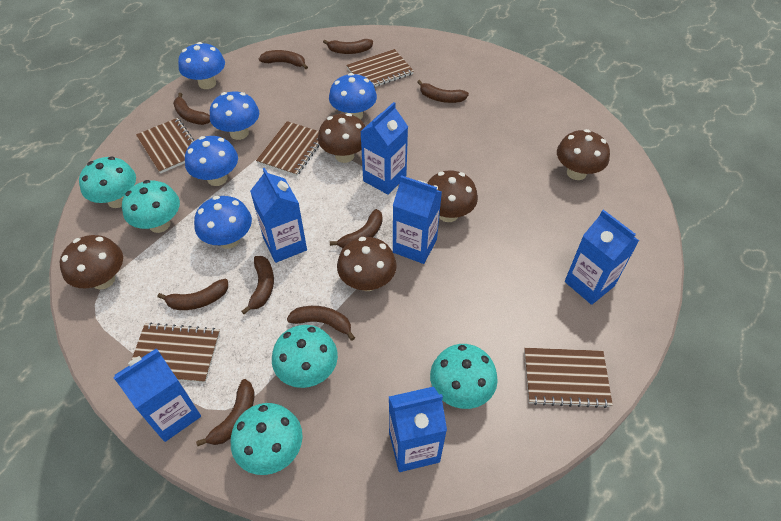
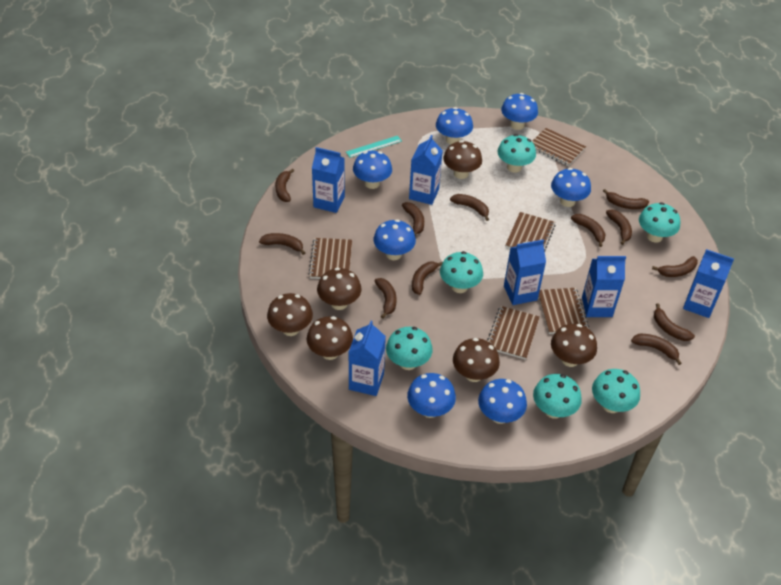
blue mushroom: [178,42,225,89] [185,136,238,186] [194,196,252,249] [210,91,259,140] [329,73,377,120] = 5 -> [353,151,392,189] [373,219,416,260] [407,373,456,418] [436,107,473,144] [478,379,527,424] [501,93,538,130] [551,168,591,207] = 7
brown banana: [158,279,228,310] [173,93,210,125] [196,379,255,446] [241,256,274,314] [259,50,308,69] [287,306,355,341] [323,39,373,54] [330,209,383,248] [417,80,469,103] = 9 -> [259,233,305,255] [275,169,294,202] [374,278,396,319] [402,202,424,235] [412,261,443,295] [450,194,489,221] [571,214,606,247] [603,189,649,209] [606,209,632,245] [631,334,682,365] [652,256,698,277] [654,303,695,341] = 12
brown mushroom: [60,235,123,290] [318,113,365,163] [337,237,397,291] [428,170,478,222] [557,129,610,180] = 5 -> [267,293,313,336] [307,316,353,360] [317,268,362,310] [443,140,482,179] [453,338,500,382] [551,324,597,367] = 6
turquoise mushroom: [79,156,136,208] [122,180,180,233] [231,403,303,475] [272,325,338,388] [430,344,498,409] = 5 -> [386,327,433,370] [440,251,483,293] [498,134,536,173] [533,374,582,419] [592,369,640,413] [639,202,680,243] = 6
turquoise ruler: none = 0 -> [346,136,402,158] = 1

